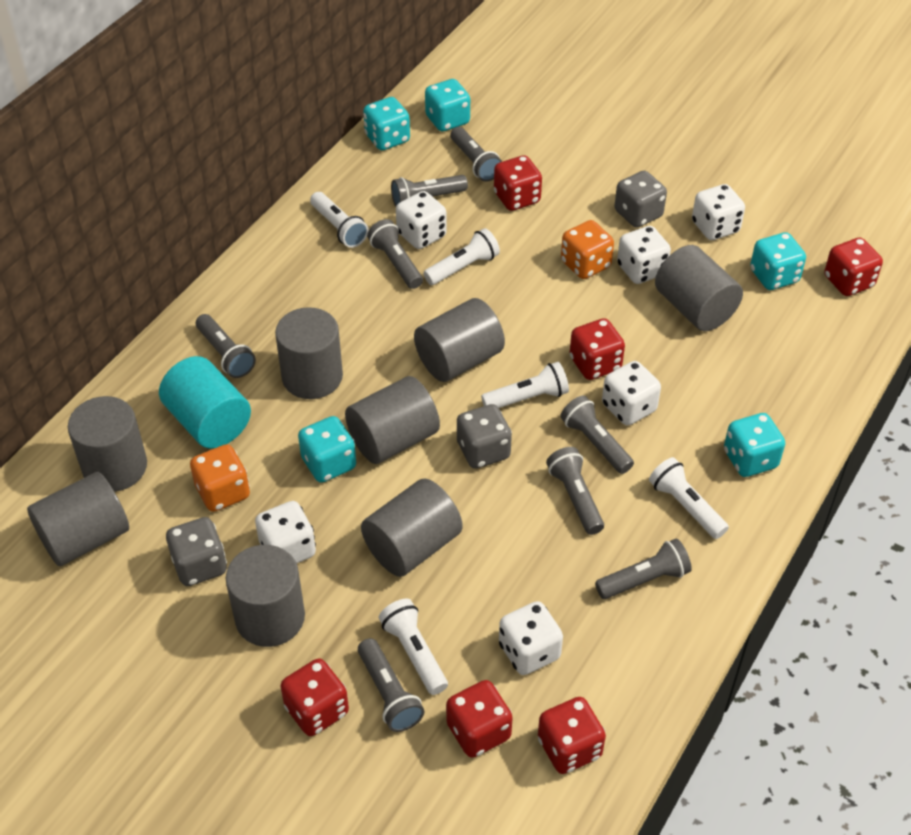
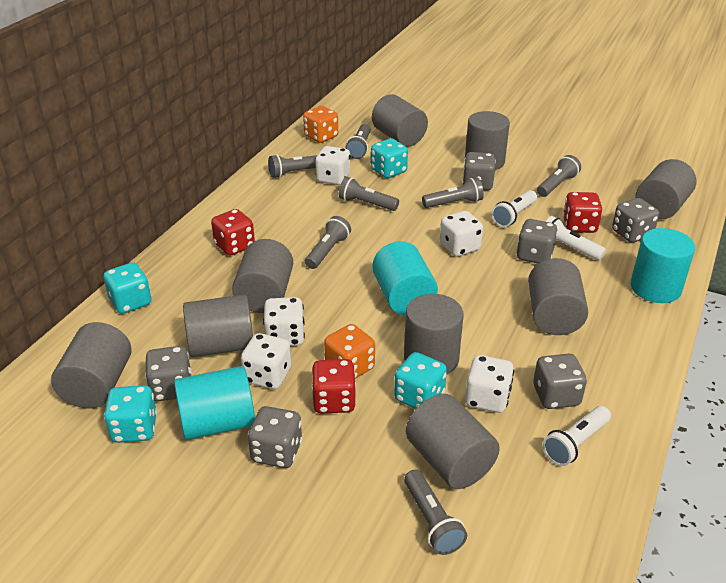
grey cylinder: [27,472,129,566] [68,396,147,492] [226,545,305,647] [275,307,343,399] [345,376,440,464] [361,478,463,577] [414,298,505,382] [655,245,743,331] = 8 -> [51,322,132,409] [183,295,253,357] [232,239,293,313] [372,94,428,147] [404,294,463,375] [406,394,500,489] [465,111,510,170] [528,258,588,335] [636,159,697,220] = 9
grey dice: [166,517,227,586] [457,404,512,469] [615,171,667,228] = 3 -> [145,346,192,401] [248,406,303,468] [463,152,496,191] [516,219,558,264] [533,354,587,409] [612,198,659,243] = 6
grey flashlight: [196,314,256,378] [358,638,424,732] [367,219,423,289] [391,175,468,207] [450,127,502,182] [546,447,604,535] [560,395,634,474] [595,539,692,599] = 8 -> [268,154,317,178] [305,216,351,269] [339,176,399,211] [345,124,371,159] [404,470,467,555] [422,178,484,208] [537,155,581,197] = 7
red dice: [280,658,349,736] [446,680,513,758] [494,155,542,211] [538,697,606,774] [569,318,625,380] [824,238,883,296] = 6 -> [211,209,255,256] [312,359,356,414] [563,192,602,233] = 3
turquoise cylinder: [159,356,251,448] = 1 -> [174,366,255,440] [372,241,438,315] [631,228,695,303] = 3
turquoise dice: [298,416,356,483] [363,97,410,150] [425,79,470,131] [724,413,785,477] [750,232,806,290] = 5 -> [104,262,152,314] [104,385,157,443] [371,138,408,178] [394,352,447,409] = 4
white dice: [255,501,316,563] [396,191,447,249] [499,601,563,675] [602,361,661,426] [617,226,671,284] [692,184,745,240] = 6 -> [241,333,291,389] [263,297,305,346] [315,146,351,185] [440,211,483,257] [465,355,514,413] = 5
white flashlight: [310,192,368,248] [378,599,448,695] [424,228,500,285] [481,362,569,408] [649,457,729,539] = 5 -> [492,190,537,227] [543,406,611,466] [546,216,606,261] = 3

